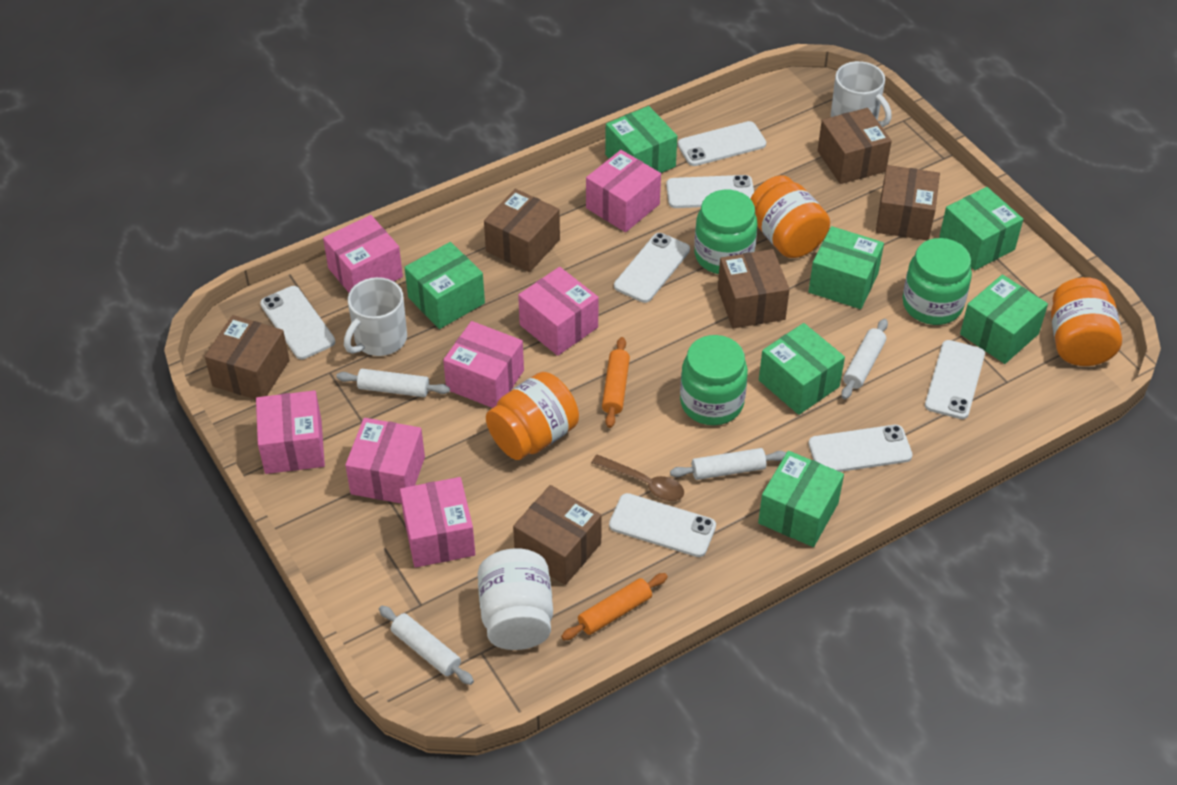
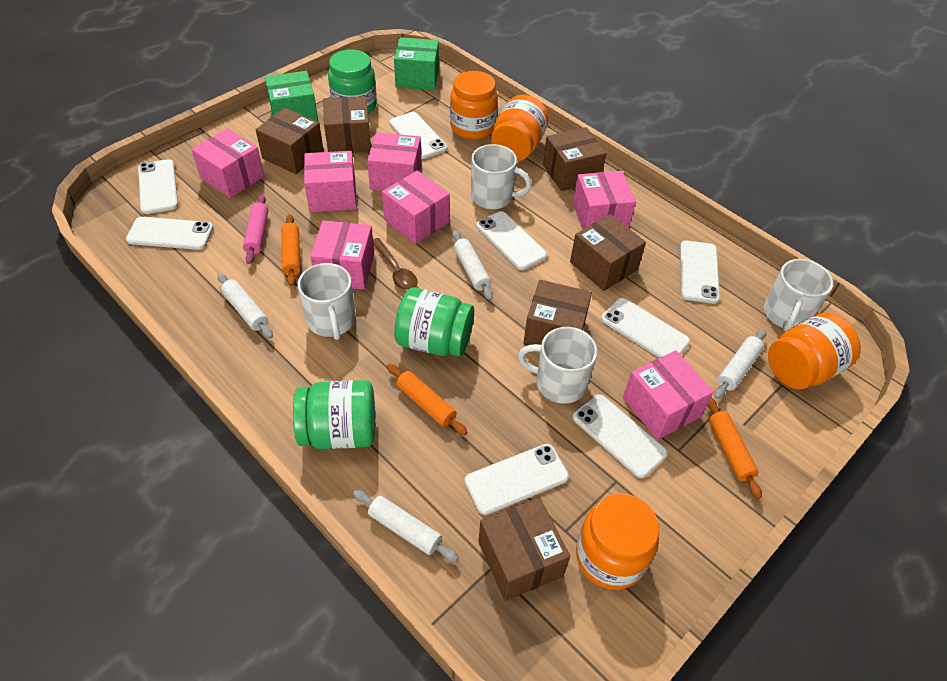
green box: [404,242,485,329] [605,106,677,173] [758,451,844,547] [759,323,845,415] [808,226,884,309] [939,187,1023,270] [960,274,1048,364] = 7 -> [265,71,318,122] [394,37,439,90] = 2
orange jar: [486,372,579,460] [751,175,830,258] [1051,277,1122,366] = 3 -> [450,71,498,140] [491,95,549,161] [576,493,659,590] [768,313,861,390] = 4
orange rolling pin: [561,573,668,640] [602,337,630,428] = 2 -> [281,214,300,286] [387,364,468,435] [707,397,762,499] = 3
pink rolling pin: none = 0 -> [243,195,268,264] = 1
white jar: [478,548,553,650] = 1 -> none = 0
white mug: [344,277,407,356] [831,61,892,127] = 2 -> [298,263,356,340] [471,144,532,209] [518,327,597,404] [764,259,833,331] = 4
white phone: [260,286,335,359] [609,493,716,557] [614,233,690,303] [666,175,754,208] [678,121,766,166] [809,425,912,472] [925,340,985,419] = 7 -> [126,217,213,250] [138,159,178,214] [389,112,447,159] [464,444,569,515] [476,211,547,270] [573,394,668,478] [601,298,690,358] [680,241,720,304] = 8

